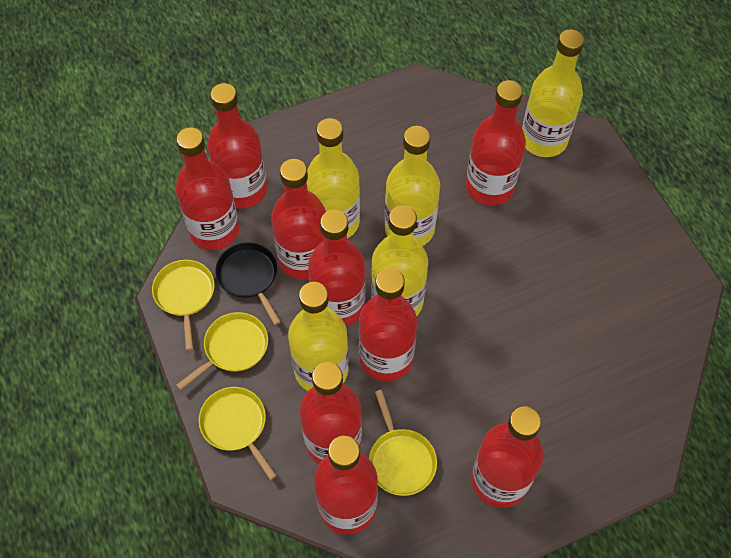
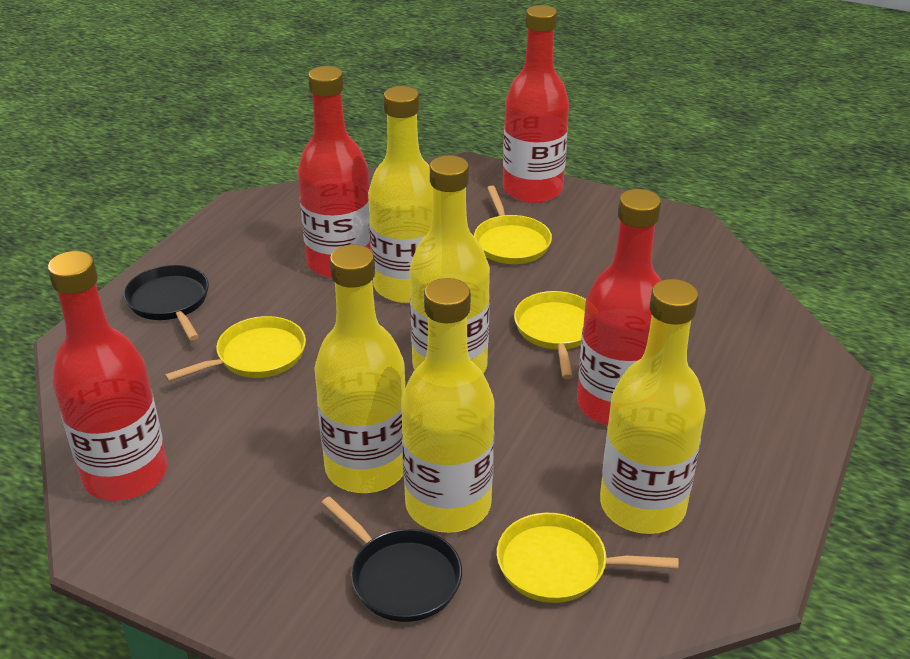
black pan: [215,242,281,325] = 1 -> [124,265,209,341] [321,496,462,622] = 2
red bottle: [175,127,239,250] [207,83,267,209] [271,159,326,280] [300,362,362,464] [308,210,365,326] [314,436,378,534] [359,268,417,381] [466,80,526,206] [471,406,543,508] = 9 -> [48,251,167,501] [298,66,371,278] [503,5,569,203] [577,189,662,426] = 4

